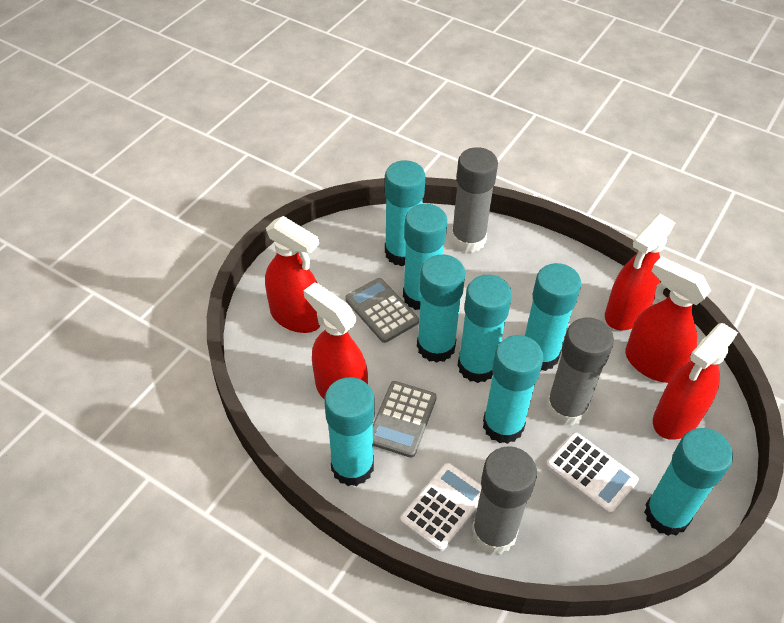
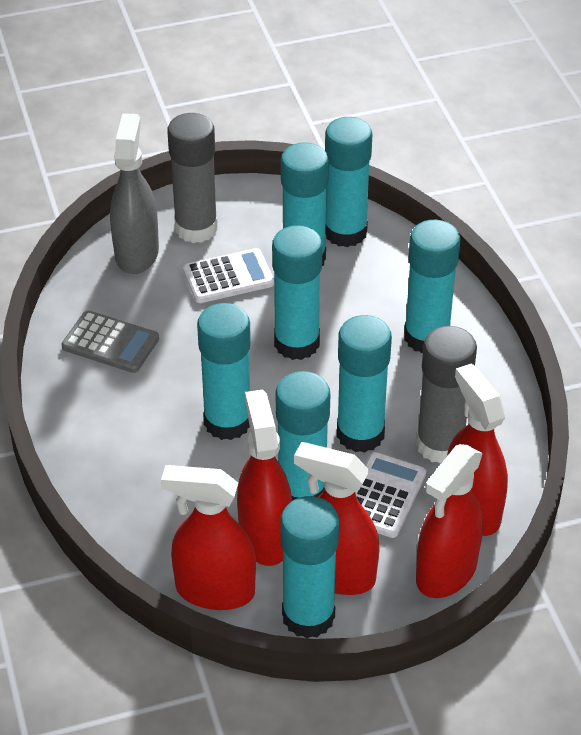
grey calculator: [345,278,419,343] [373,381,437,458] = 2 -> [61,311,159,373] = 1
grey glue stick: [451,147,498,253] [472,446,537,555] [546,317,614,426] = 3 -> [167,113,218,243] [416,326,477,464] = 2
grey spray bottle: none = 0 -> [110,113,159,274] = 1

